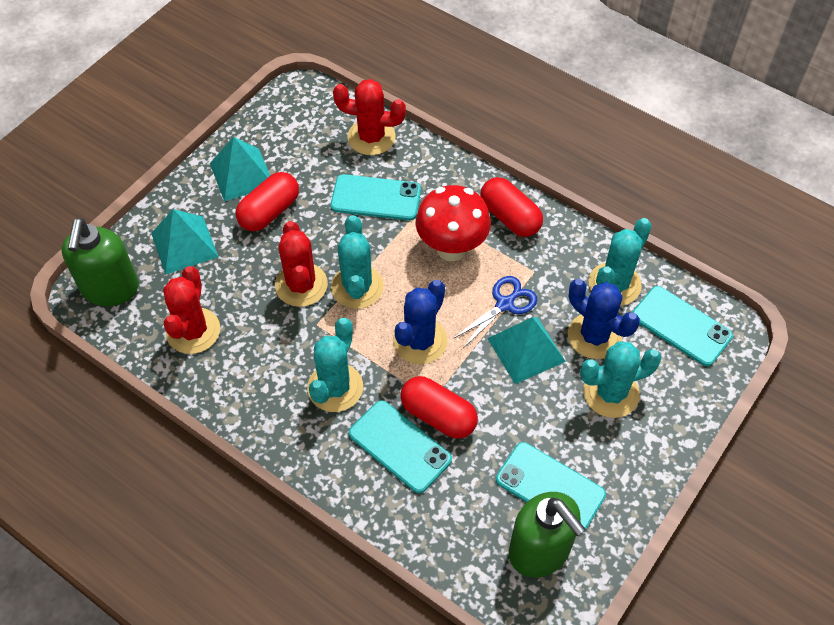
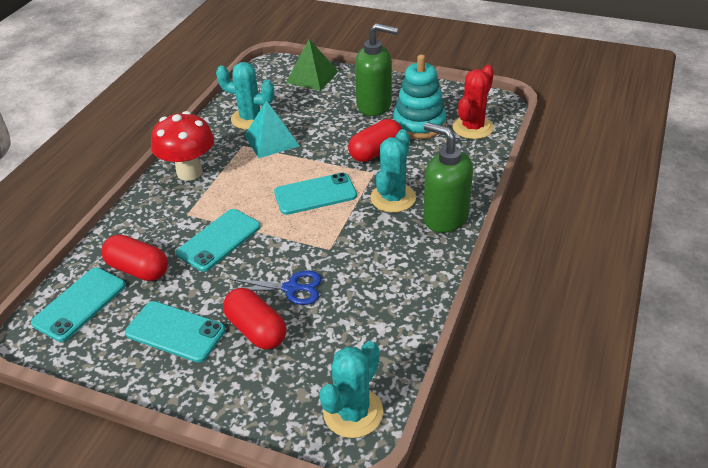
blue cactus: [393,280,448,364] [568,279,640,359] = 2 -> none = 0
green pyramid: none = 0 -> [286,39,338,91] = 1
red cactus: [163,266,220,354] [275,221,328,307] [333,79,406,155] = 3 -> [452,65,494,139] = 1
turquoise cactus: [307,318,363,412] [331,215,384,309] [580,341,662,418] [589,218,652,306] = 4 -> [216,62,274,130] [319,341,383,438] [371,129,416,213] = 3
turquoise pyramid: [151,209,218,275] [210,137,270,201] [487,317,566,384] = 3 -> [245,100,300,158] = 1
turquoise stacking toy: none = 0 -> [393,54,446,139] = 1

